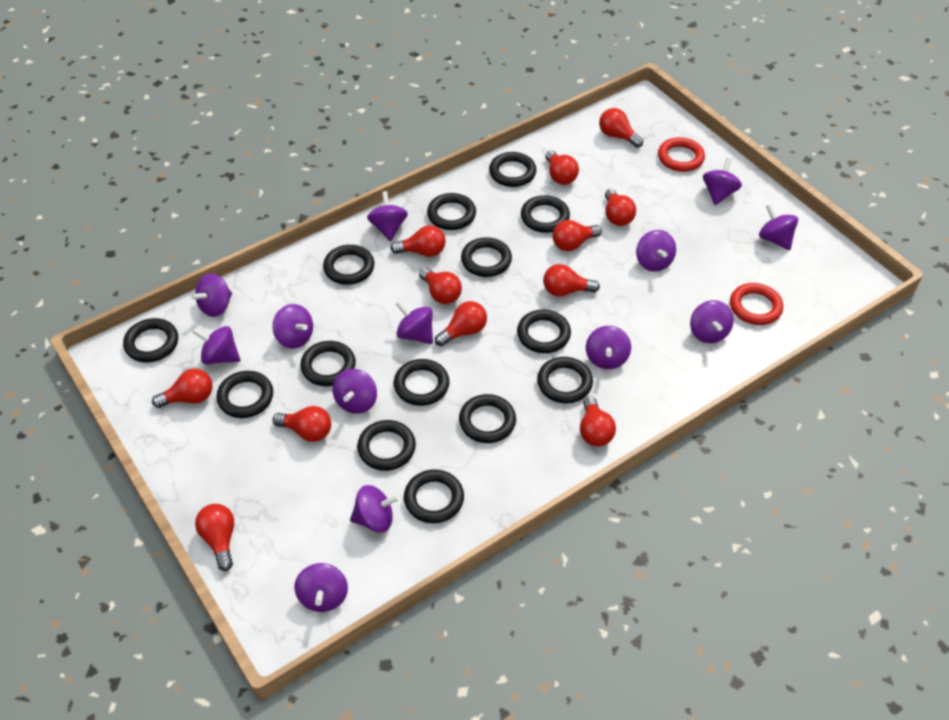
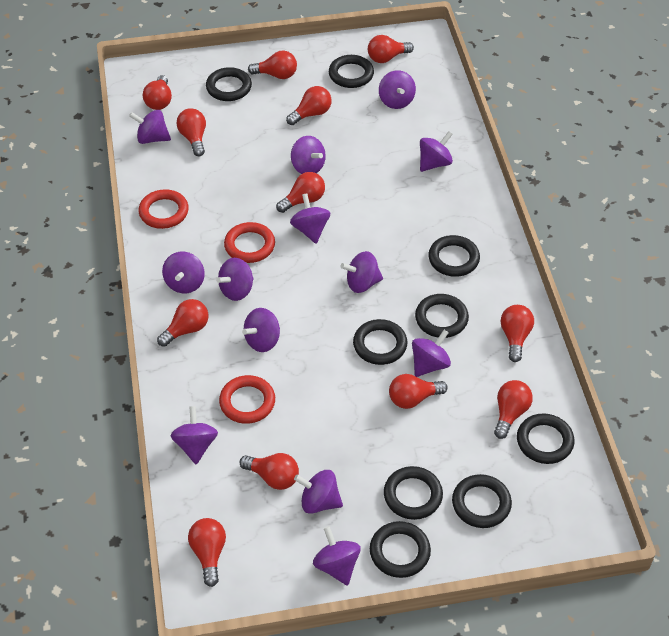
black ring: [123,318,178,362] [216,371,273,418] [300,341,356,386] [323,245,374,285] [357,420,416,471] [394,359,449,406] [404,469,464,523] [427,193,476,230] [459,394,516,443] [461,237,512,277] [489,152,536,187] [517,310,571,353] [521,195,570,233] [537,357,593,403] = 14 -> [206,67,252,101] [329,55,374,88] [353,319,407,365] [370,521,431,578] [384,466,443,520] [415,294,469,338] [428,235,480,277] [452,474,512,528] [517,413,574,464] = 9
red ring: [658,137,705,172] [730,283,783,325] = 2 -> [139,189,189,229] [219,375,275,424] [224,222,275,263] = 3

